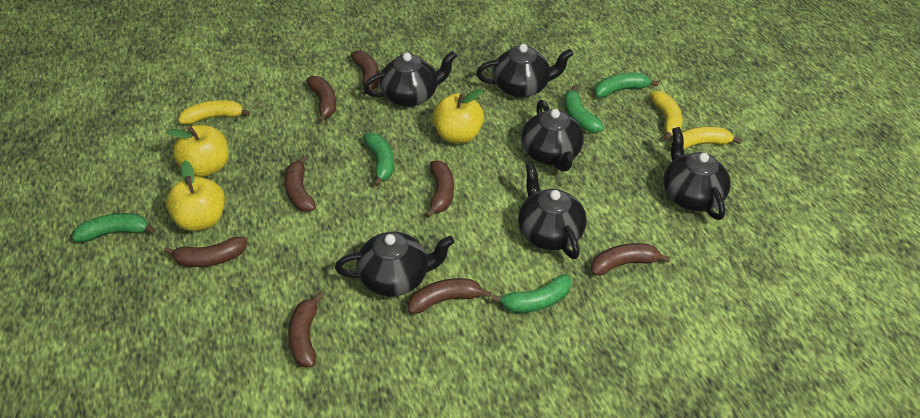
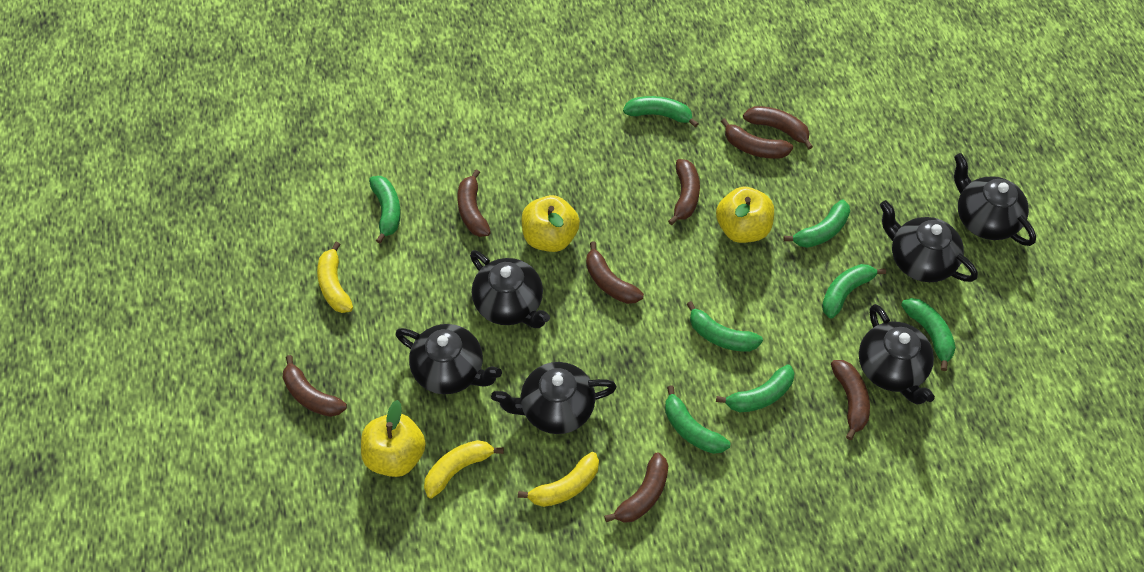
green banana: [72,213,156,242] [363,133,394,187] [491,274,571,313] [564,85,604,133] [594,73,659,98] = 5 -> [369,176,401,243] [623,96,699,128] [665,385,730,454] [687,301,763,352] [716,364,794,412] [783,200,850,248] [822,264,886,318] [901,298,956,371] = 8

